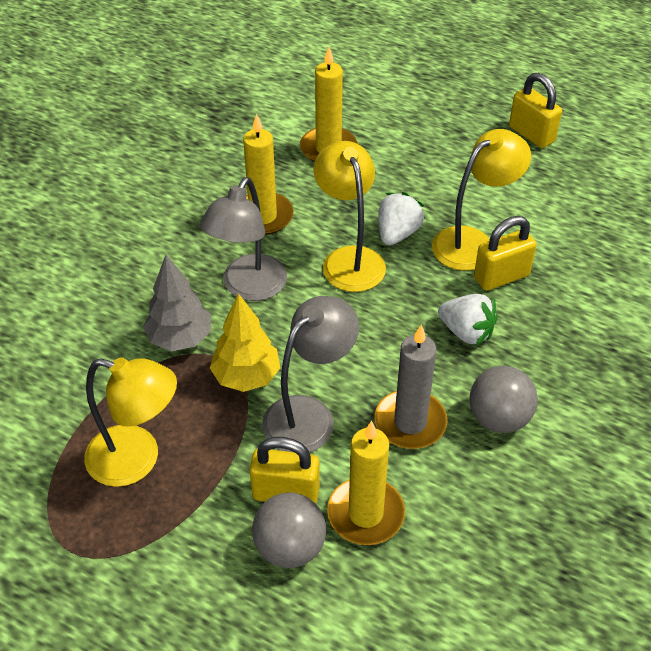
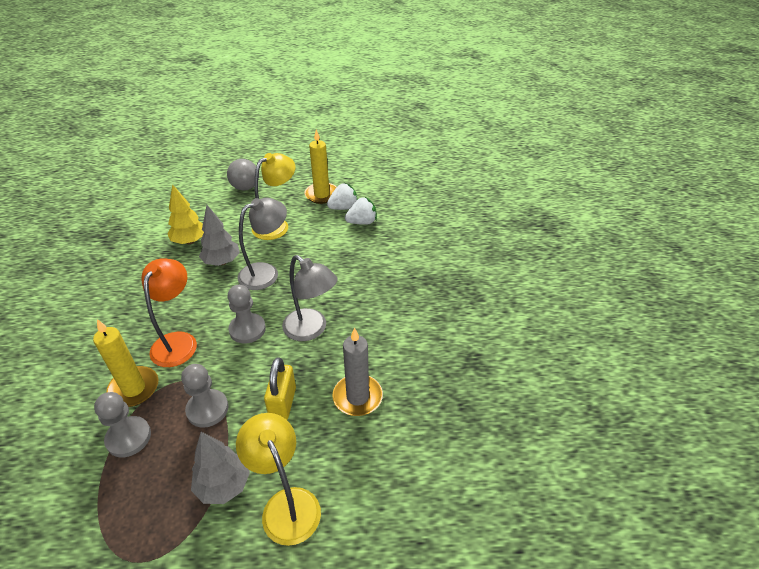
grey ball: [252,492,326,568] [469,366,538,433] = 2 -> [227,159,259,191] = 1
grey pawn: none = 0 -> [94,392,151,458] [181,364,228,428] [227,285,266,344] = 3
grey tree: [143,255,211,351] = 1 -> [191,432,250,504] [199,205,240,266] = 2
orange lamp: none = 0 -> [141,258,197,367] = 1
yellow candle: [243,114,294,235] [300,47,357,162] [327,421,405,545] = 3 -> [93,319,158,407] [305,130,337,204] = 2
yellow lamp: [84,357,177,487] [313,141,386,292] [432,129,531,270] = 3 -> [236,413,321,546] [252,153,295,240] = 2
yellow padlock: [249,437,320,503] [474,216,537,291] [509,73,562,148] = 3 -> [264,357,296,420] = 1

